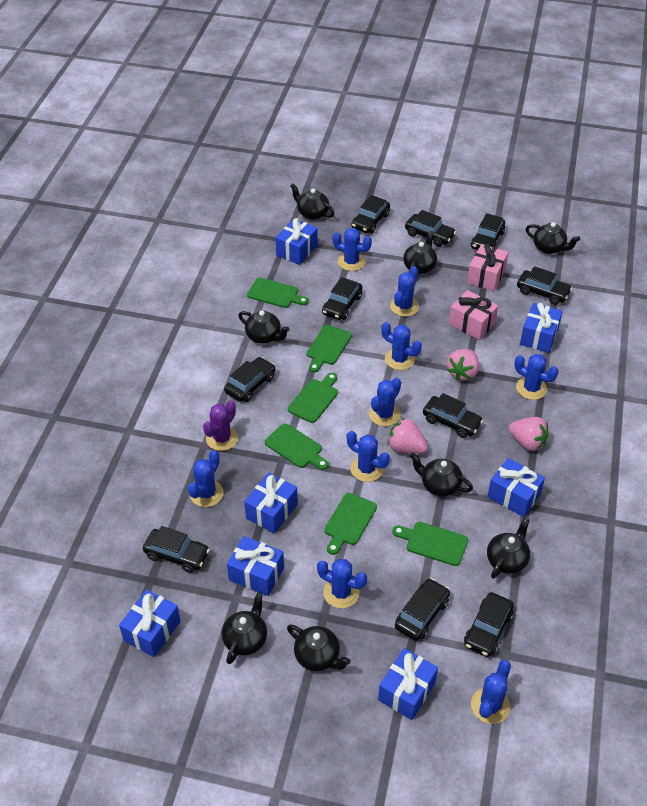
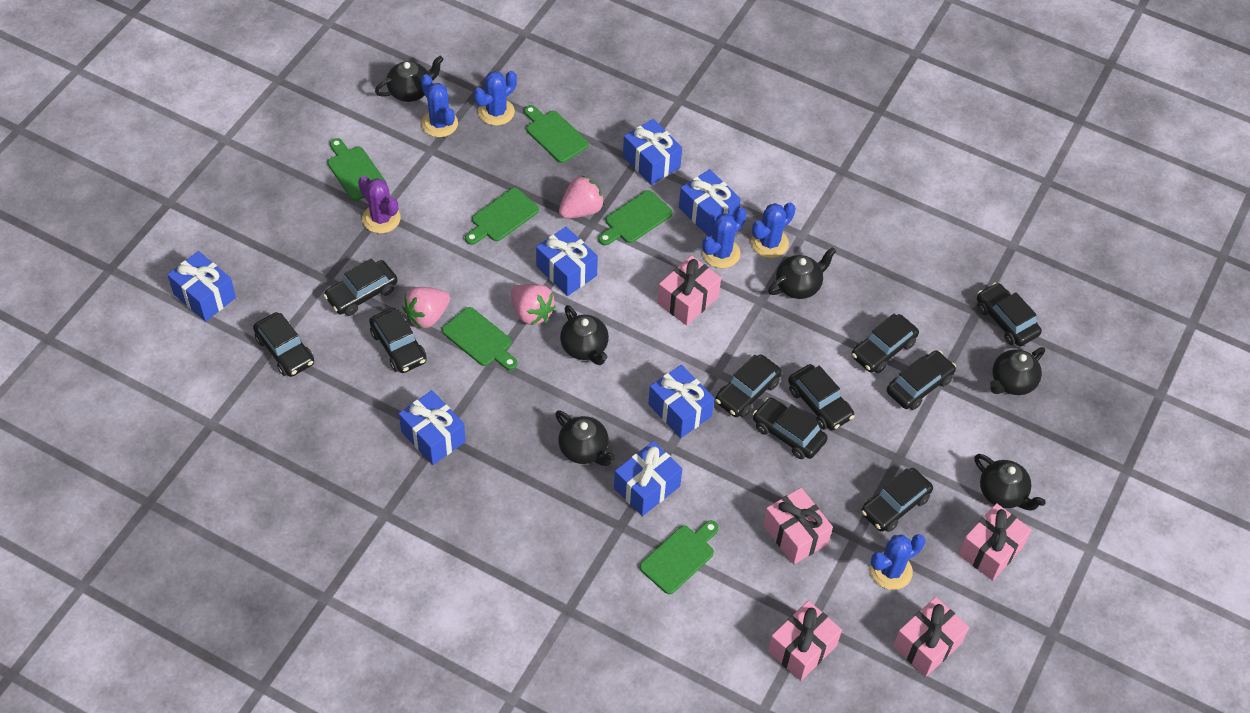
black teapot: [222,592,267,664] [238,310,290,344] [287,625,351,671] [290,184,335,220] [403,231,437,274] [410,453,473,496] [487,517,530,579] [526,222,580,254] = 8 -> [375,56,444,102] [555,410,616,466] [560,305,609,365] [768,247,836,299] [974,454,1046,510] [990,347,1045,395] = 6
blue cactus: [188,450,224,507] [317,559,367,608] [333,228,372,271] [347,431,390,482] [369,378,401,426] [381,322,422,370] [390,266,419,317] [471,660,511,724] [514,354,559,400] = 9 -> [421,74,458,137] [474,71,517,126] [702,207,747,268] [751,202,795,258] [870,534,925,590] = 5
pink gift: [449,290,498,340] [467,244,508,291] = 2 -> [657,255,721,325] [763,488,833,564] [768,601,842,681] [893,597,969,677] [958,503,1032,580] = 5

